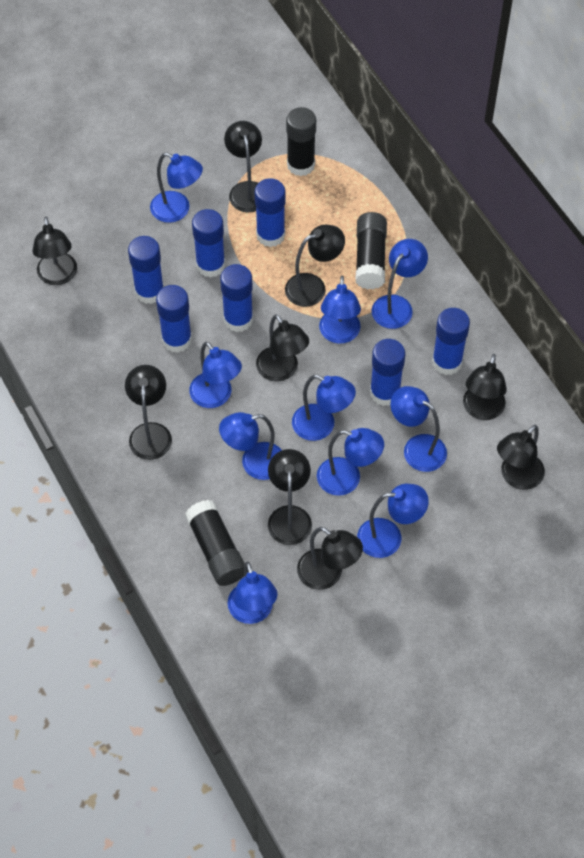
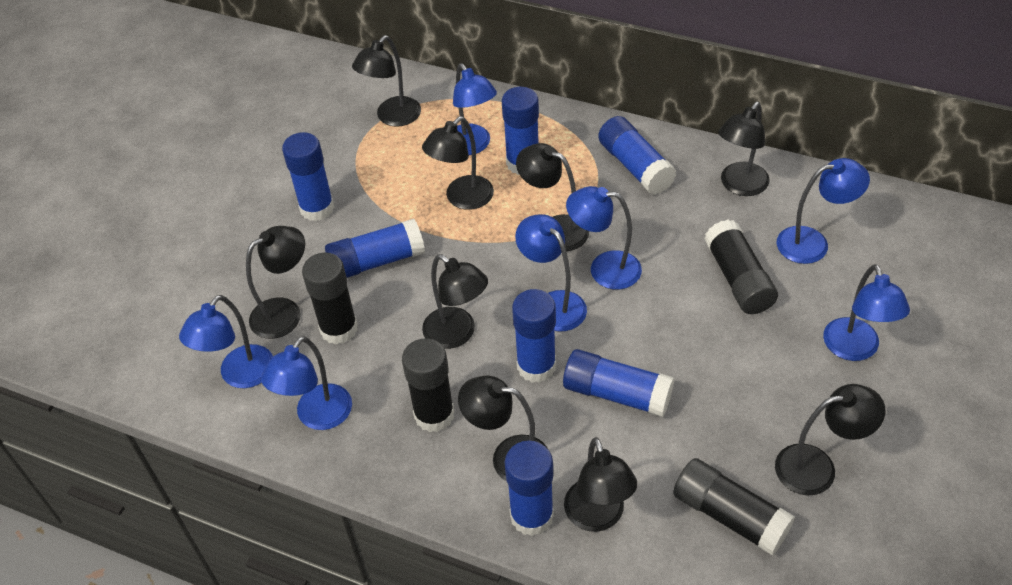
black glue stick: [185,500,245,586] [286,107,316,176] [356,212,387,289] = 3 -> [302,253,358,345] [402,338,454,432] [673,458,795,556] [704,220,778,314] = 4
blue lamp: [150,153,203,223] [189,341,242,408] [219,412,282,480] [228,562,278,624] [292,375,356,441] [317,428,384,496] [319,276,361,344] [357,484,429,558] [372,239,428,329] [391,386,447,472] = 10 -> [179,295,273,388] [261,336,352,430] [453,63,497,155] [515,214,587,332] [566,186,642,290] [777,158,870,264] [823,264,910,361] = 7

